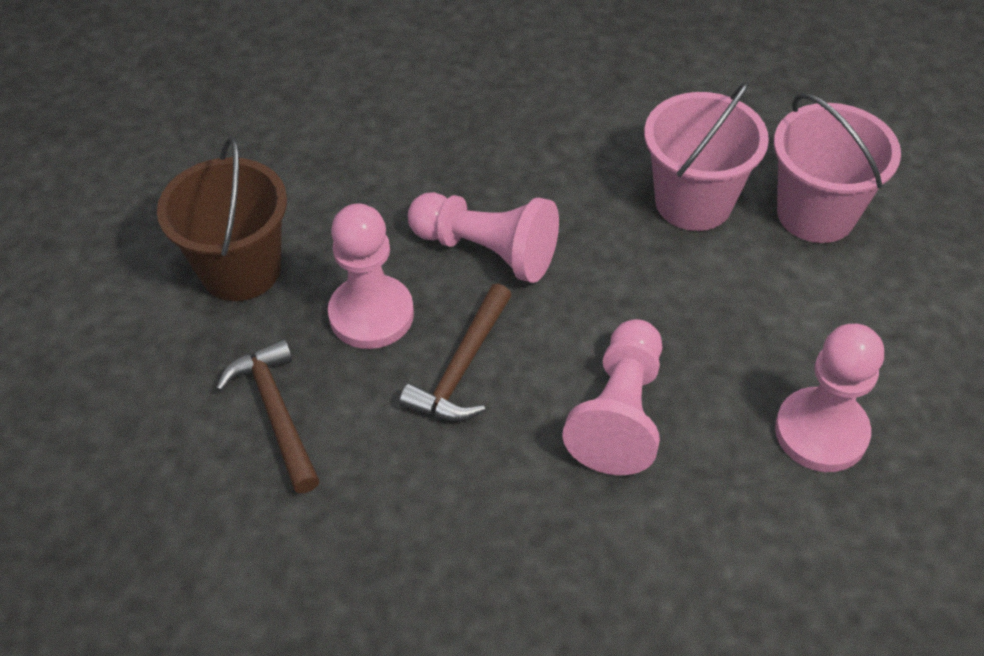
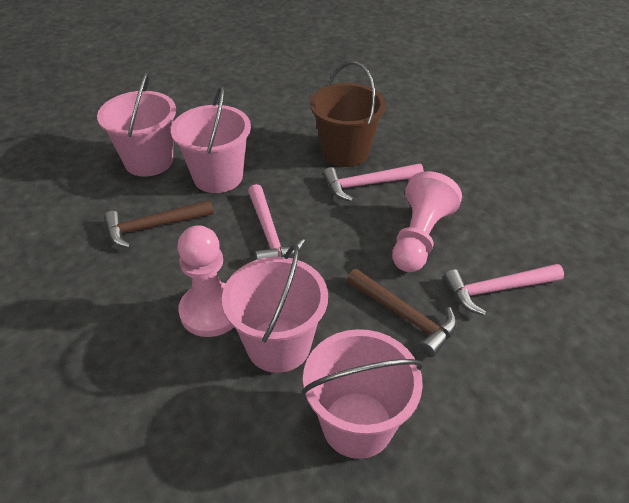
pink bucket: [644,81,769,231] [774,93,901,243] = 2 -> [97,71,176,177] [171,85,251,193] [222,244,328,373] [302,329,423,459] = 4
pink hammer: none = 0 -> [248,184,305,260] [323,163,424,202] [444,264,564,316] = 3
pink pawn: [328,203,414,349] [408,192,559,283] [562,319,663,475] [775,324,884,472] = 4 -> [177,225,234,337] [392,171,462,272] = 2

